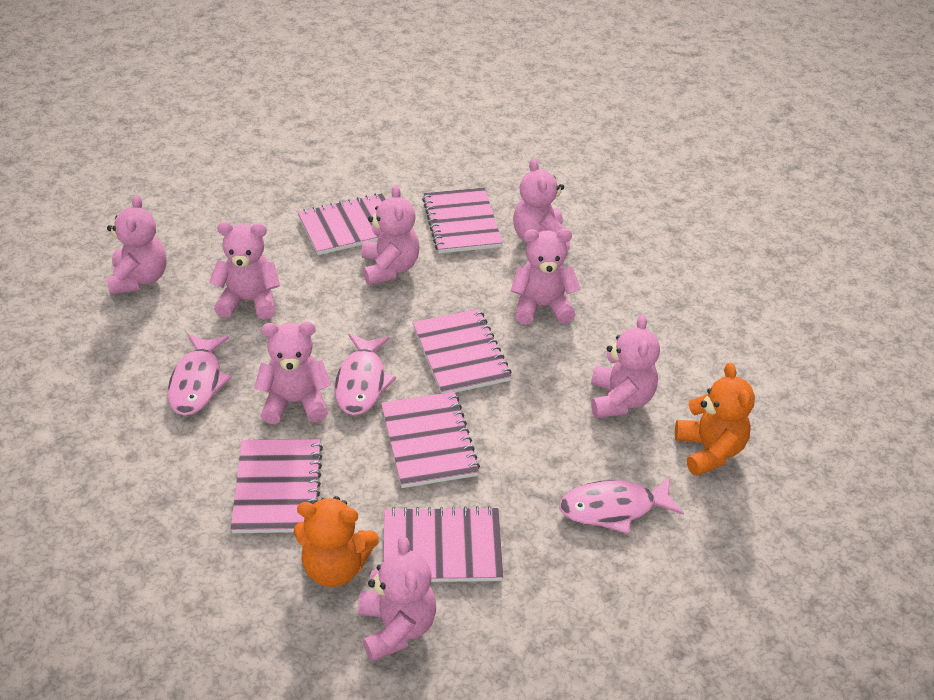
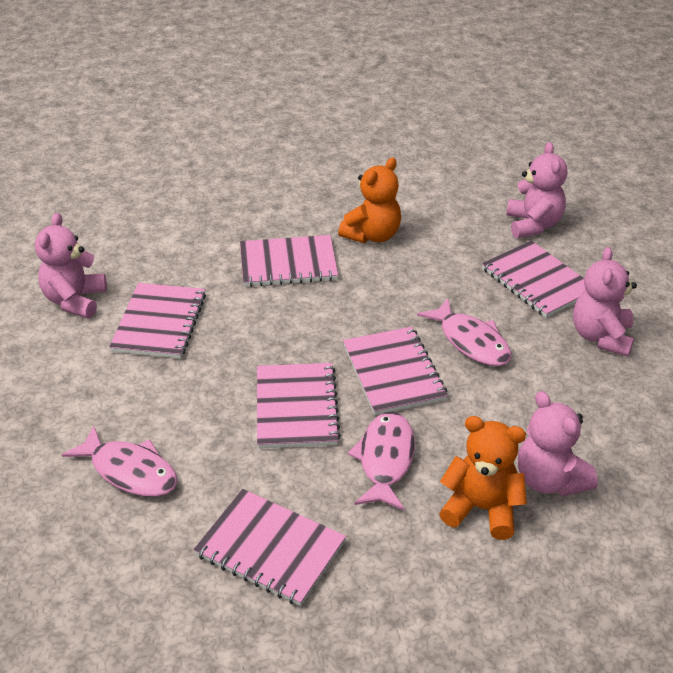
pink teddy bear: [107,195,166,295] [209,222,280,319] [254,321,331,424] [358,535,436,662] [362,185,419,285] [511,229,580,325] [513,158,570,250] [591,315,660,418] = 8 -> [35,213,107,318] [506,142,567,238] [518,391,598,496] [573,247,637,357] = 4

